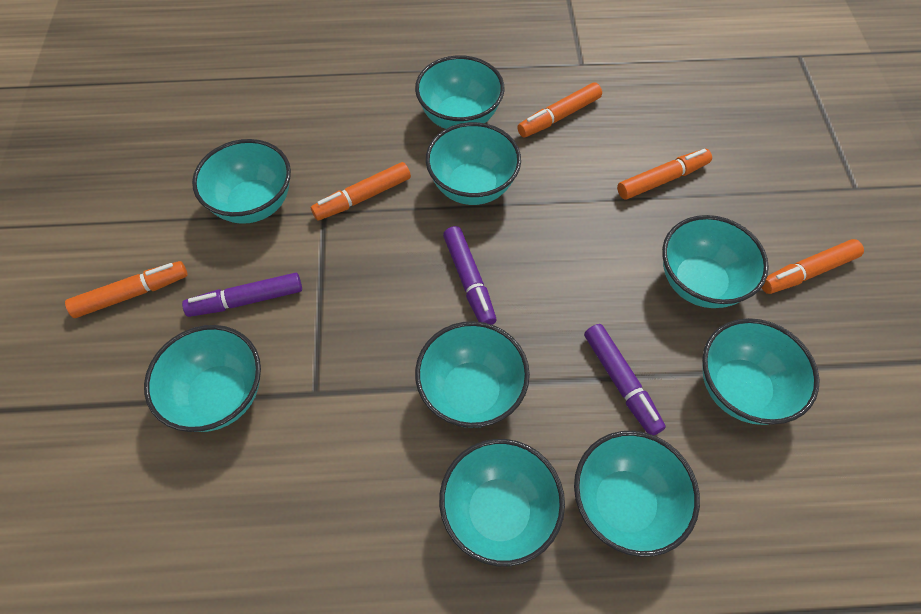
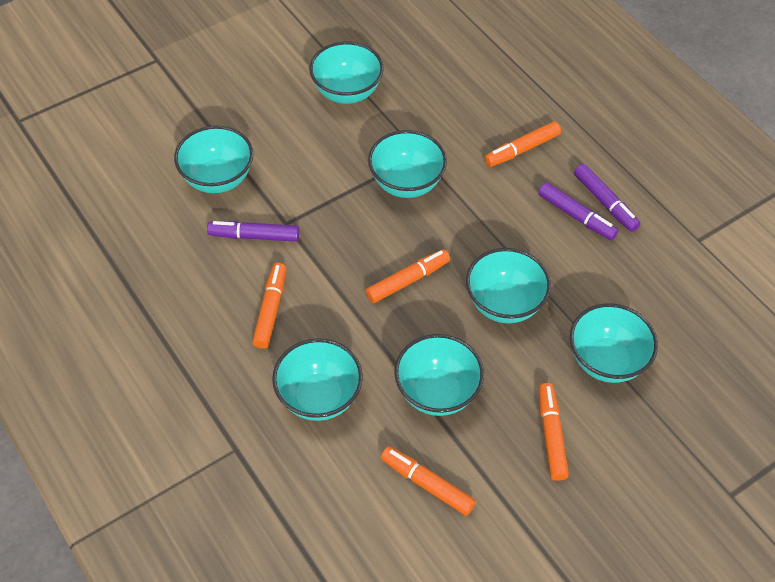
turquoise bowl: [144,325,261,432] [192,139,291,224] [415,55,504,129] [415,321,530,428] [426,122,521,205] [439,439,565,567] [574,431,700,557] [662,215,769,308] [702,318,820,425] = 9 -> [174,126,253,193] [272,338,363,421] [309,42,383,104] [368,130,447,198] [394,334,484,416] [466,248,551,323] [570,303,658,383] = 7

